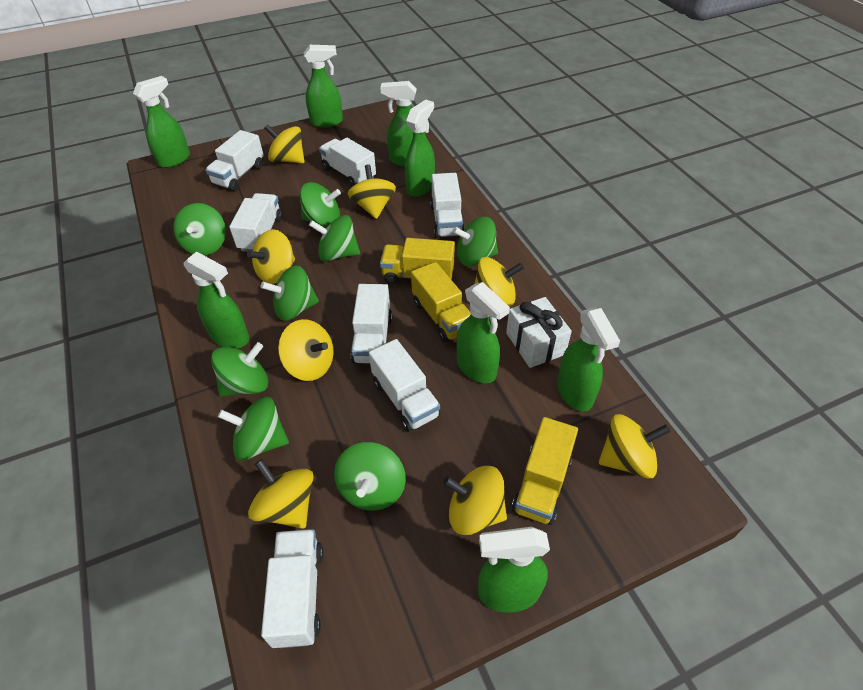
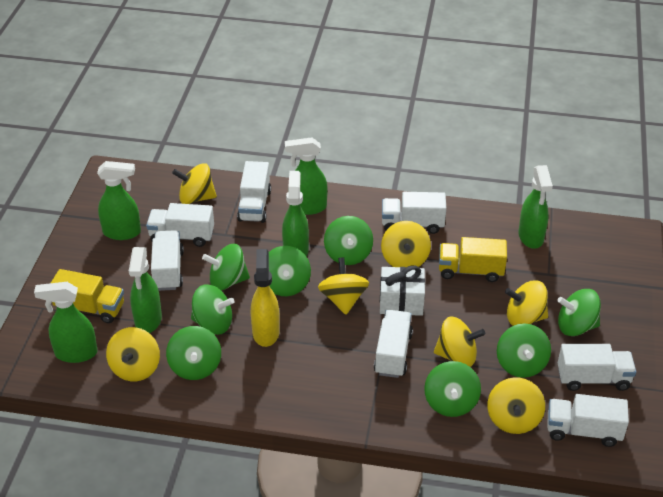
green spray bottle: [133,76,190,168] [183,251,249,349] [304,45,343,128] [380,81,417,167] [405,100,435,197] [456,282,510,383] [478,527,550,613] [557,308,620,411] = 8 -> [34,282,97,363] [97,161,141,240] [129,247,162,333] [282,171,309,257] [285,137,328,215] [518,165,553,249] = 6
yellow spinning top: [247,229,295,284] [248,459,314,529] [264,124,305,164] [278,319,334,381] [348,164,396,219] [443,466,507,535] [474,257,524,306] [599,414,671,479] = 8 -> [106,327,160,381] [172,163,217,204] [318,258,369,315] [381,221,431,267] [434,316,485,367] [487,377,545,434] [505,280,548,326] = 7
yellow spray bottle: none = 0 -> [251,249,280,347] = 1
yellow truck: [380,238,455,284] [411,262,471,342] [512,417,578,525] = 3 -> [51,269,124,323] [439,237,507,282] = 2

